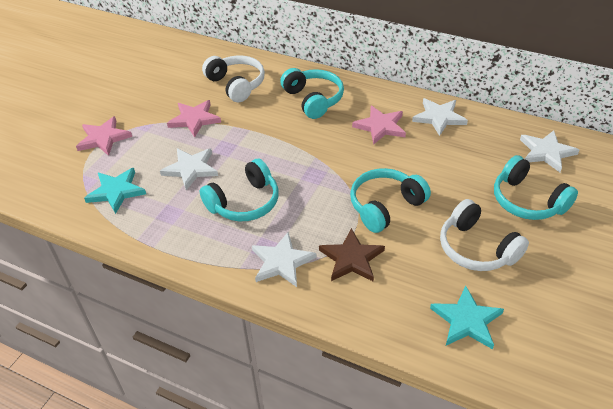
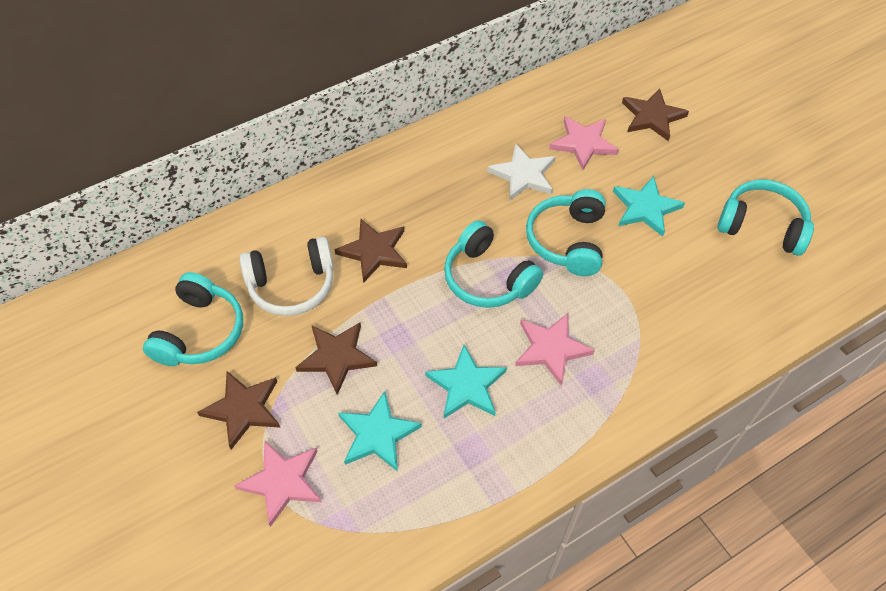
brown star: [319,228,385,282] = 1 -> [197,371,281,450] [295,322,377,395] [334,218,407,283] [622,88,689,141] = 4
turquoise star: [84,168,146,214] [430,286,504,349] = 2 -> [338,391,422,472] [425,345,507,418] [613,176,685,237] = 3
white headphones: [202,56,265,102] [440,199,529,271] = 2 -> [240,237,334,316] = 1
white star: [160,148,218,190] [252,232,316,287] [412,98,468,136] [520,130,579,172] = 4 -> [487,144,555,200] = 1

